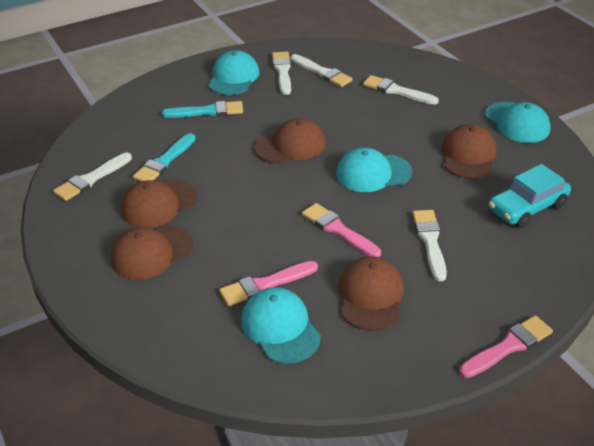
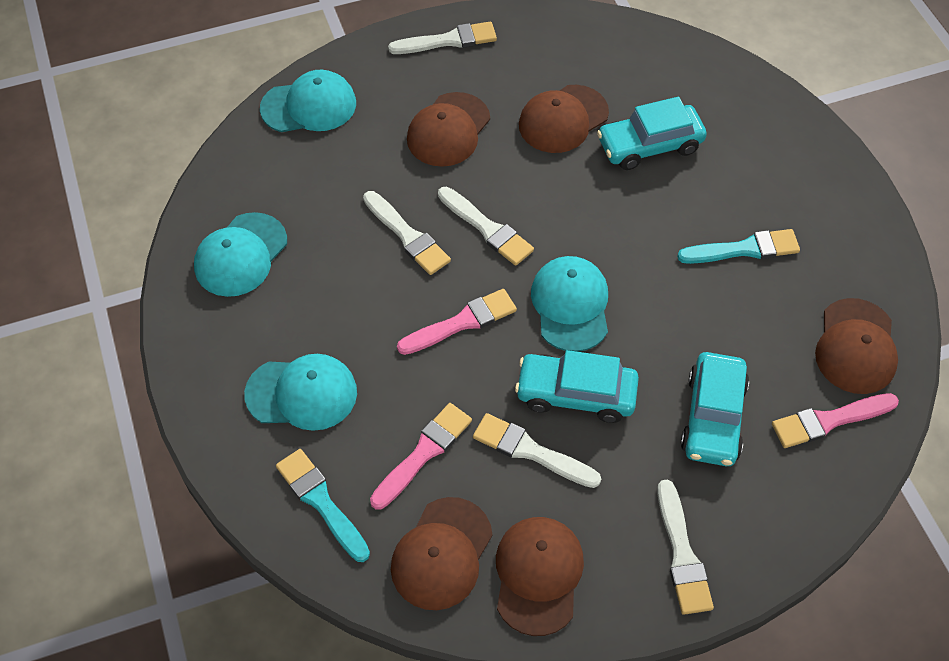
turquoise car: [489,164,571,228] = 1 -> [515,350,639,423] [597,97,707,170] [681,352,749,466] = 3

